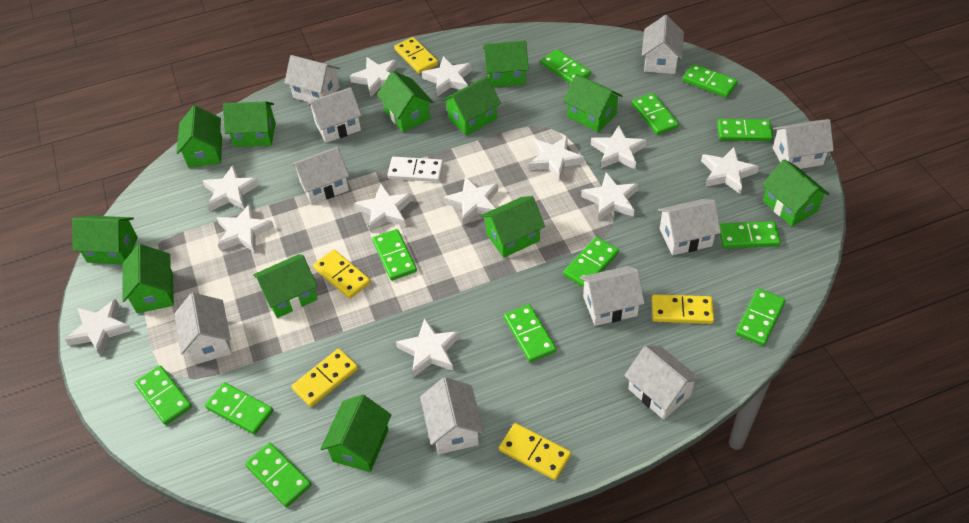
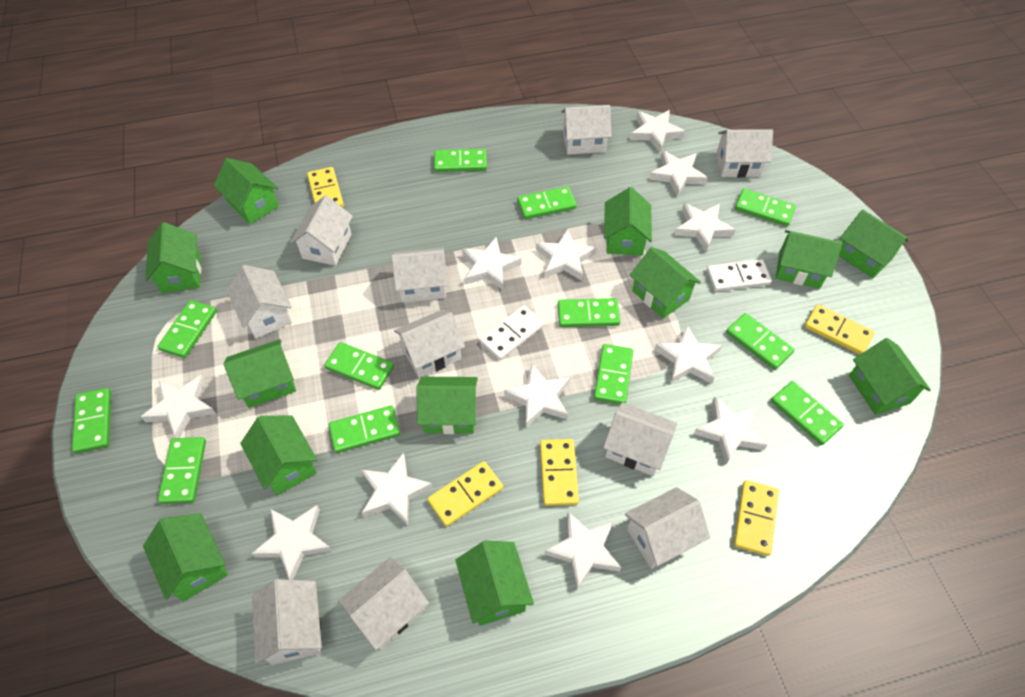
white domino: [387,157,443,182] = 1 -> [480,306,544,360] [707,259,772,292] = 2

